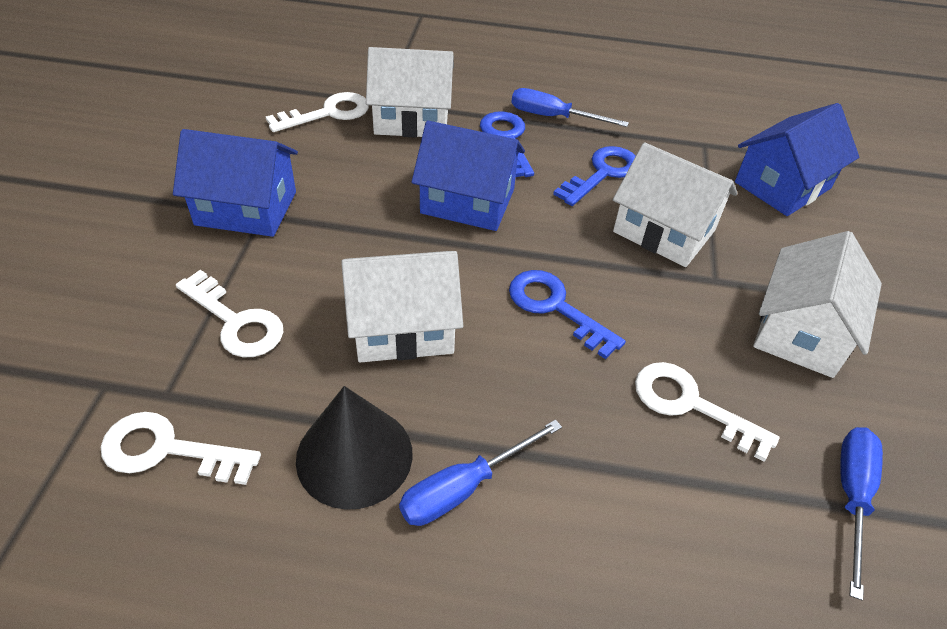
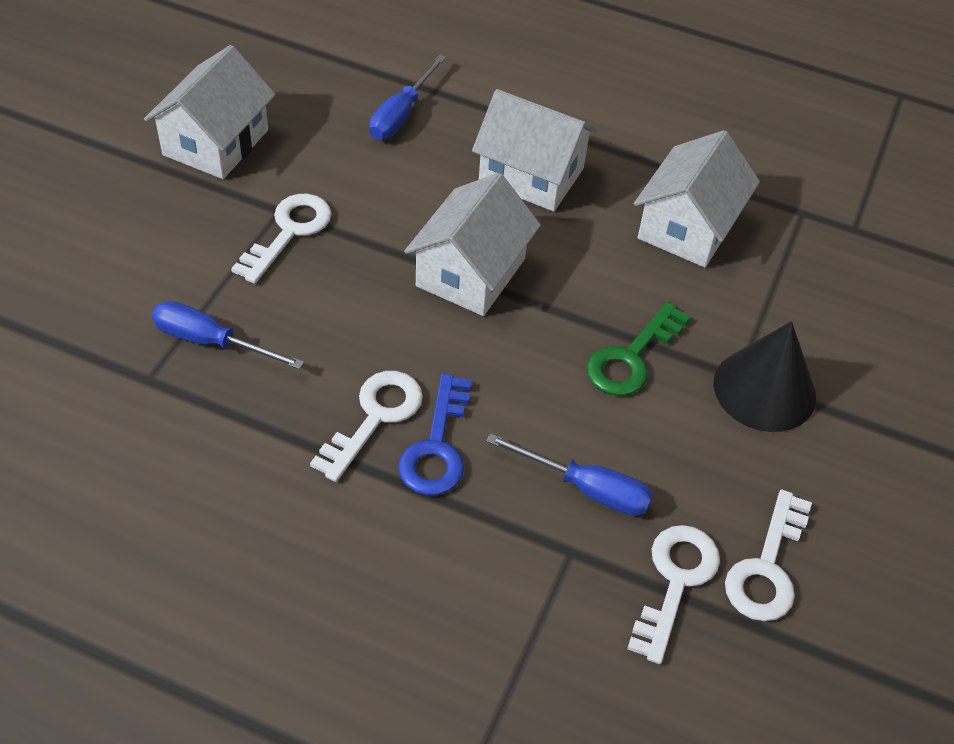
blue house: [173,129,298,237] [412,121,525,231] [735,103,859,216] = 3 -> none = 0
blue key: [480,111,534,177] [509,270,626,359] [553,146,636,206] = 3 -> [398,373,472,495] = 1
green key: none = 0 -> [586,302,691,396] = 1

